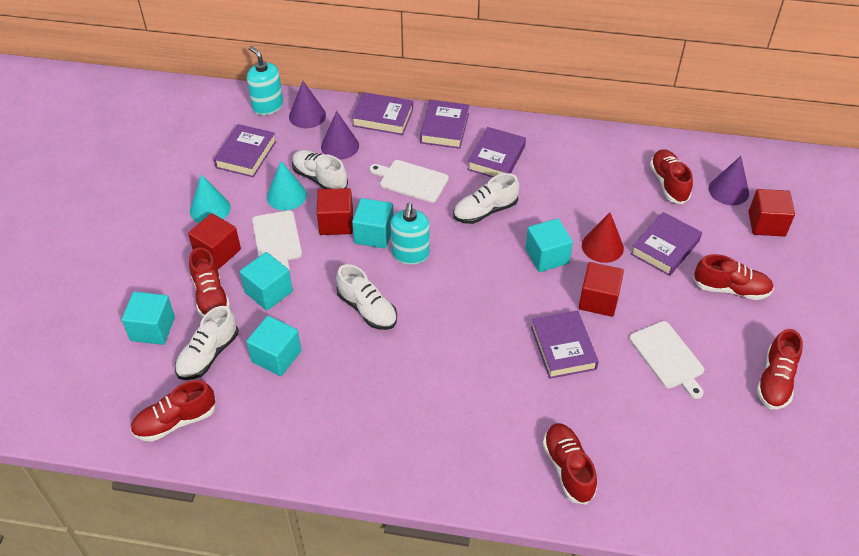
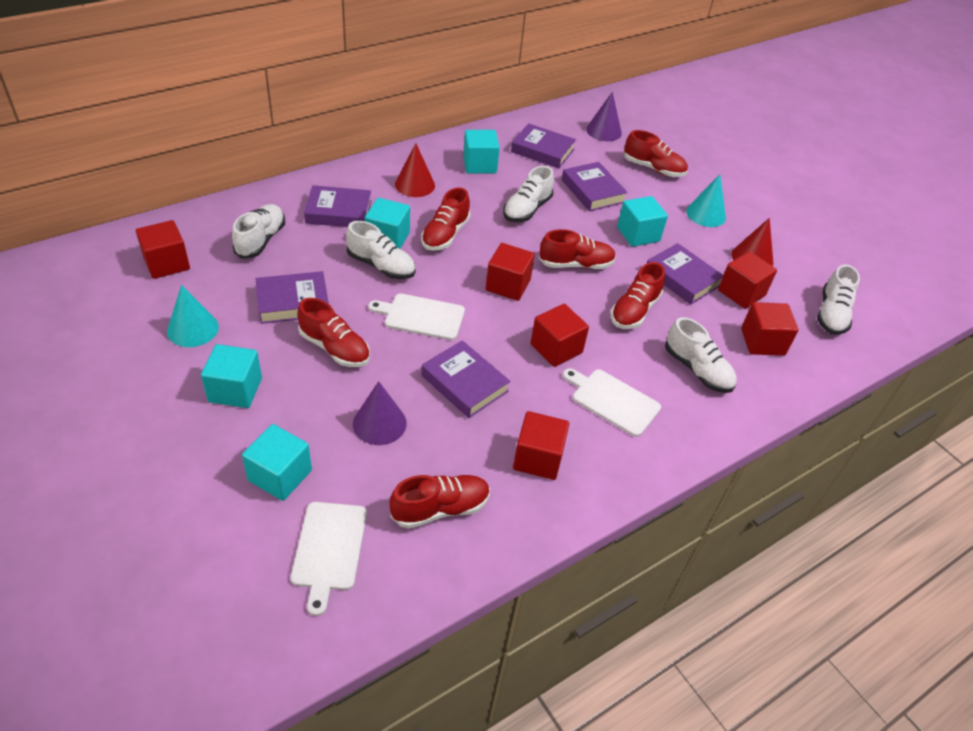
purple cone: [289,81,326,128] [321,111,359,160] [709,156,749,205] = 3 -> [353,381,407,445] [586,92,622,141] = 2
red cone: [582,212,624,263] = 1 -> [395,143,435,197] [732,218,773,266] = 2
red cube: [188,213,241,269] [317,188,353,235] [579,262,624,317] [749,189,795,237] = 4 -> [136,220,190,279] [486,243,535,301] [513,411,569,480] [531,304,589,367] [718,251,777,309] [741,302,798,356] = 6
turquoise soap dispenser: [247,46,283,115] [391,203,430,265] = 2 -> none = 0
white shoe: [175,306,238,380] [292,150,348,189] [336,264,397,330] [453,173,519,224] = 4 -> [232,204,285,259] [346,221,415,279] [503,166,554,222] [665,317,737,393] [817,264,860,335] = 5

